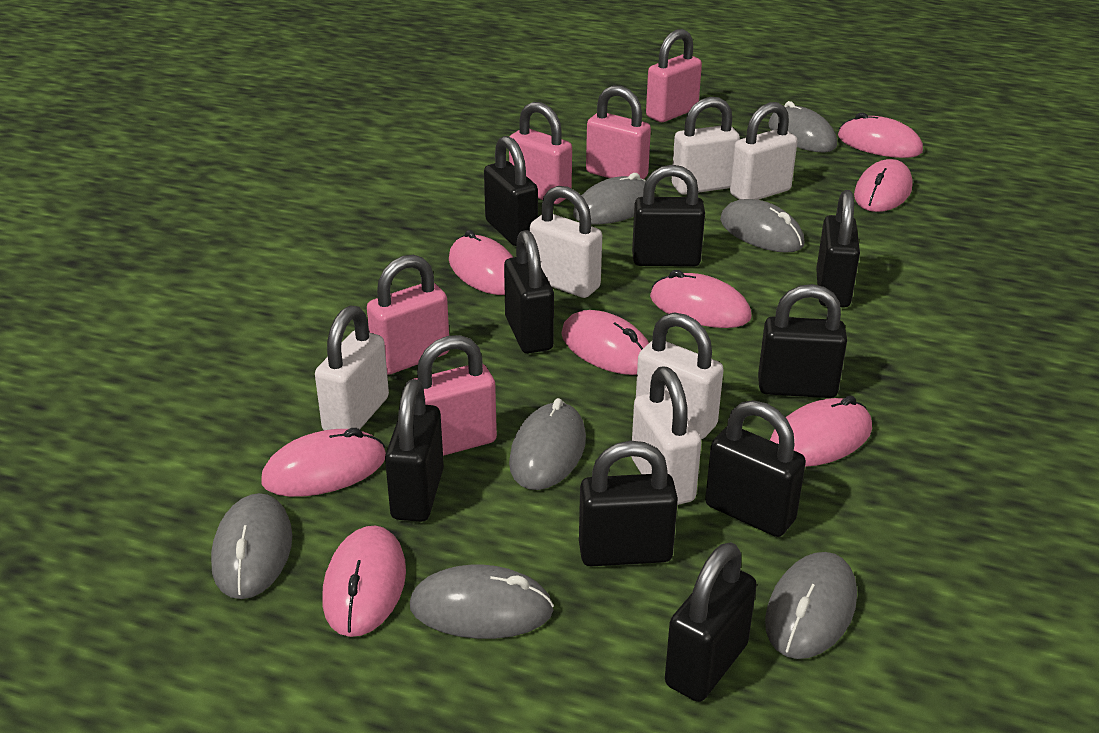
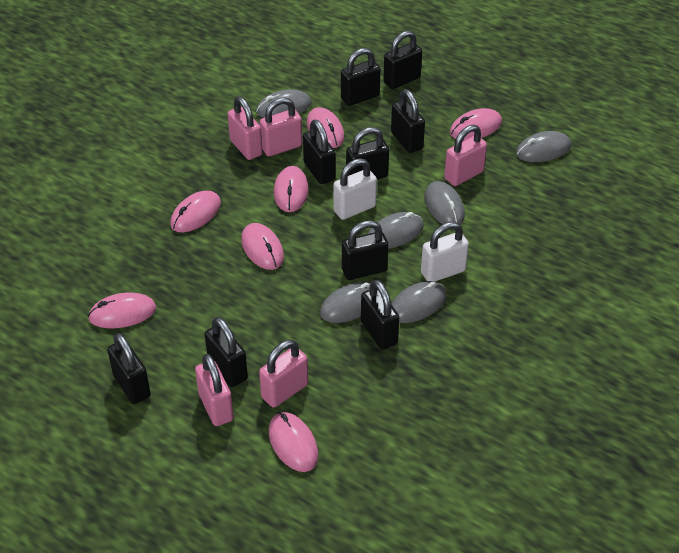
grey mouse: [211,493,292,599] [410,565,554,639] [509,398,586,490] [573,173,646,224] [720,199,804,253] [765,552,857,659] [768,101,837,152] = 7 -> [256,89,312,118] [320,282,370,323] [368,212,424,249] [391,281,446,323] [424,181,465,225] [516,131,571,162] = 6
pink mouse: [261,428,386,497] [322,526,406,637] [449,230,513,295] [561,310,649,375] [650,270,752,328] [770,396,872,467] [838,112,923,158] [854,159,913,212] = 8 -> [88,293,156,328] [170,191,221,232] [241,223,284,270] [269,412,318,472] [274,166,308,212] [307,107,344,148] [450,108,502,140] = 7
white padlock: [315,306,389,430] [530,186,602,298] [632,367,701,505] [636,312,724,439] [672,97,740,195] [730,102,798,200] = 6 -> [333,158,377,220] [421,222,469,281] = 2

